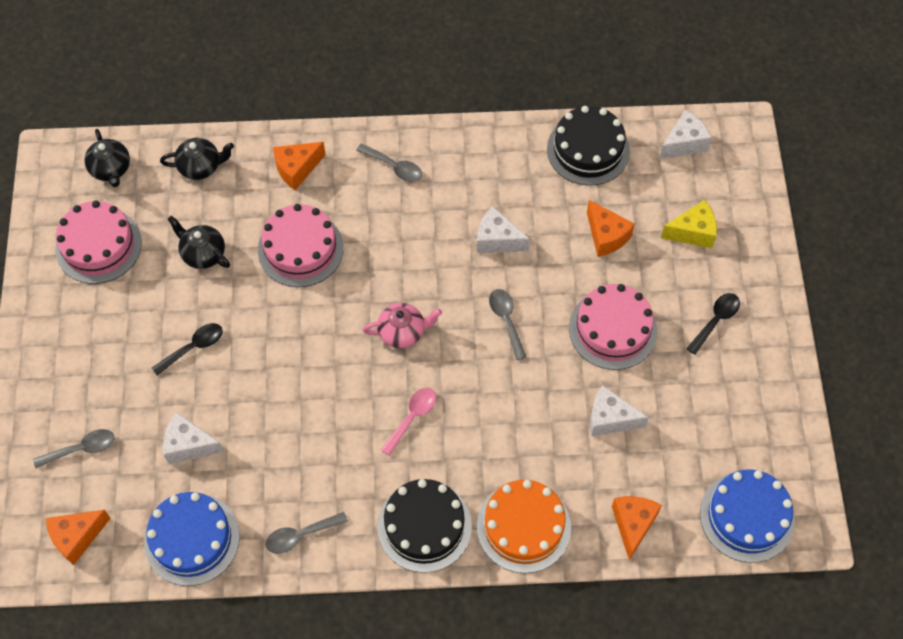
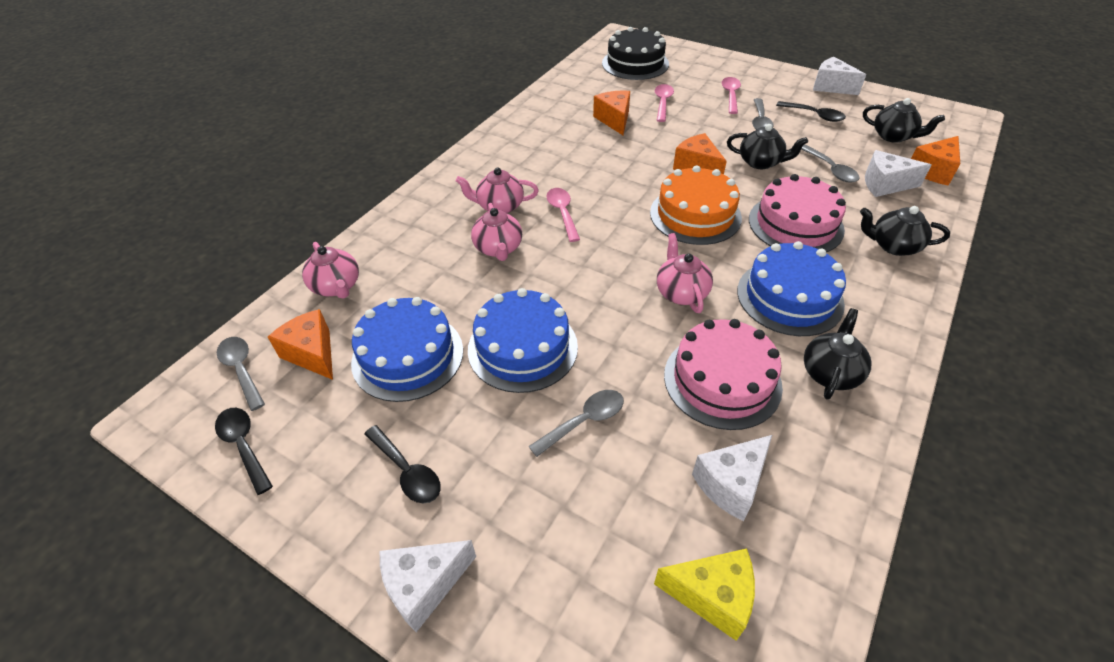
black cake: [377,479,472,573] [547,106,630,186] = 2 -> [602,27,669,80] = 1
black spoon: [152,323,222,376] [686,293,740,355] = 2 -> [215,408,273,495] [364,425,441,503] [776,101,846,122] = 3
black teapot: [84,129,130,187] [160,138,234,180] [167,216,230,269] = 3 -> [727,124,808,169] [804,308,872,400] [860,206,950,256] [863,98,945,143] = 4
blue cake: [144,492,240,586] [700,470,795,563] = 2 -> [351,297,463,402] [468,288,578,393] [737,241,846,336] = 3
pink cake: [55,201,142,284] [258,204,344,287] [569,284,657,370] = 3 -> [664,319,783,430] [749,174,846,252] = 2
pink spoon: [381,388,436,456] = 1 -> [546,188,580,242] [655,84,674,122] [722,77,741,114] = 3
pink teapot: [362,303,442,348] = 1 -> [302,242,359,299] [456,167,539,213] [471,203,522,261] [657,233,713,313] = 4

